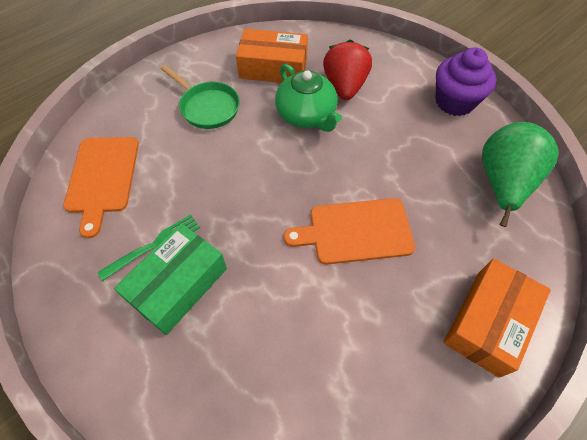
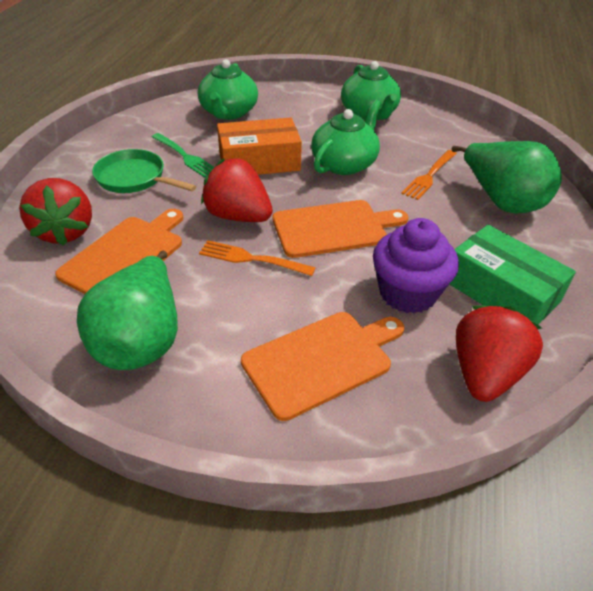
green pear: [482,122,559,227] = 1 -> [77,251,178,370] [452,141,562,213] = 2
green teapot: [275,64,342,132] = 1 -> [198,59,258,120] [311,99,381,175] [341,61,401,120] = 3
orange box: [236,29,308,83] [443,258,551,378] = 2 -> [217,117,302,175] = 1
orange cutting board: [63,137,139,238] [284,198,415,265] = 2 -> [55,209,183,294] [241,312,404,421] [273,200,408,258] = 3
orange fork: none = 0 -> [199,240,316,276] [401,150,457,200] = 2
red strawberry: [323,40,372,100] = 1 -> [19,178,92,246] [201,158,273,222] [456,305,543,402] = 3

